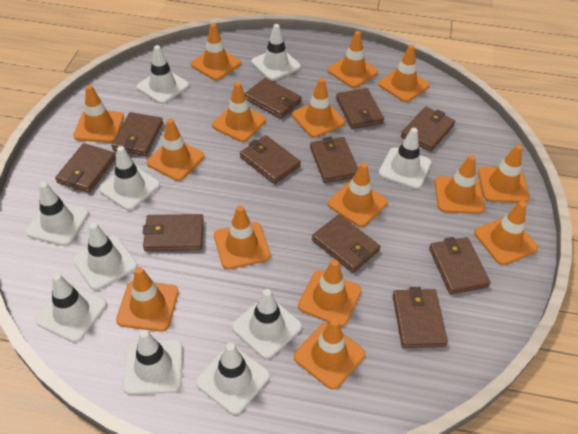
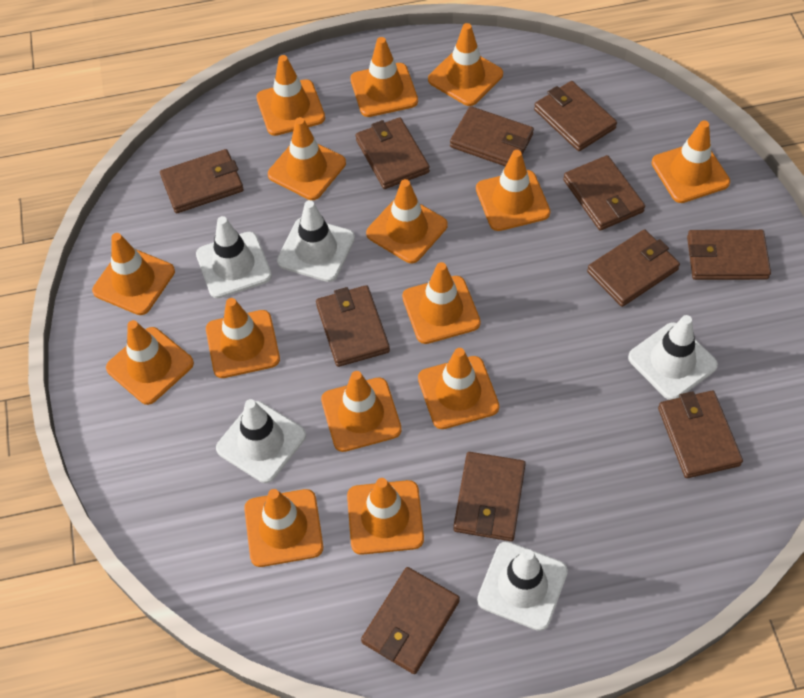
white traffic cone: [26,182,89,246] [36,274,107,342] [73,223,138,290] [99,146,160,210] [123,330,183,395] [136,45,189,104] [196,343,270,415] [232,289,302,359] [251,24,301,81] [379,128,432,189] = 10 -> [196,216,272,298] [216,399,306,483] [277,200,355,282] [477,541,568,631] [628,315,718,400] = 5

